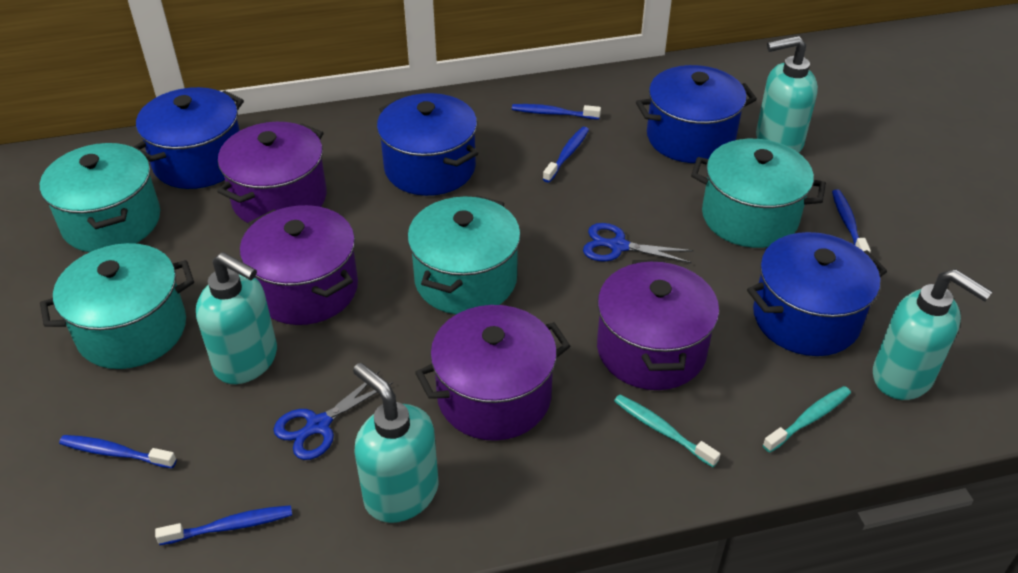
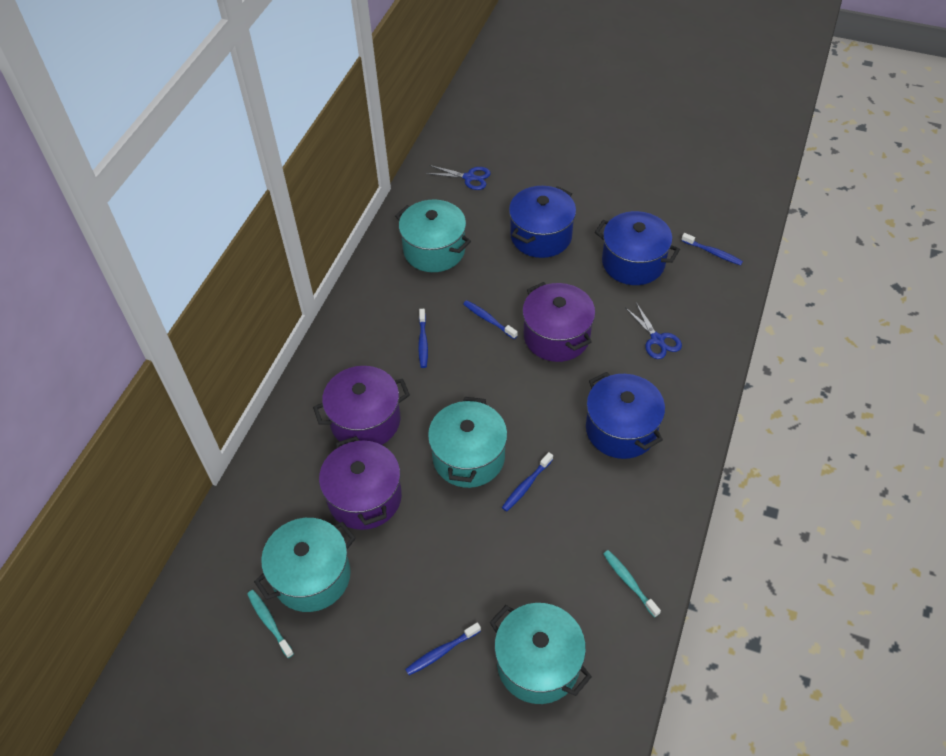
blue pot: [134,87,244,189] [377,93,478,196] [636,65,757,163] [747,232,887,356] = 4 -> [509,186,576,258] [586,372,665,459] [595,211,680,285] = 3
purple pot: [217,122,327,223] [240,205,358,325] [415,305,570,441] [597,260,719,390] = 4 -> [313,366,410,445] [319,436,402,530] [522,282,595,362] = 3
turquoise soap dispenser: [196,252,277,384] [353,363,439,523] [756,36,818,153] [873,269,993,400] = 4 -> none = 0

